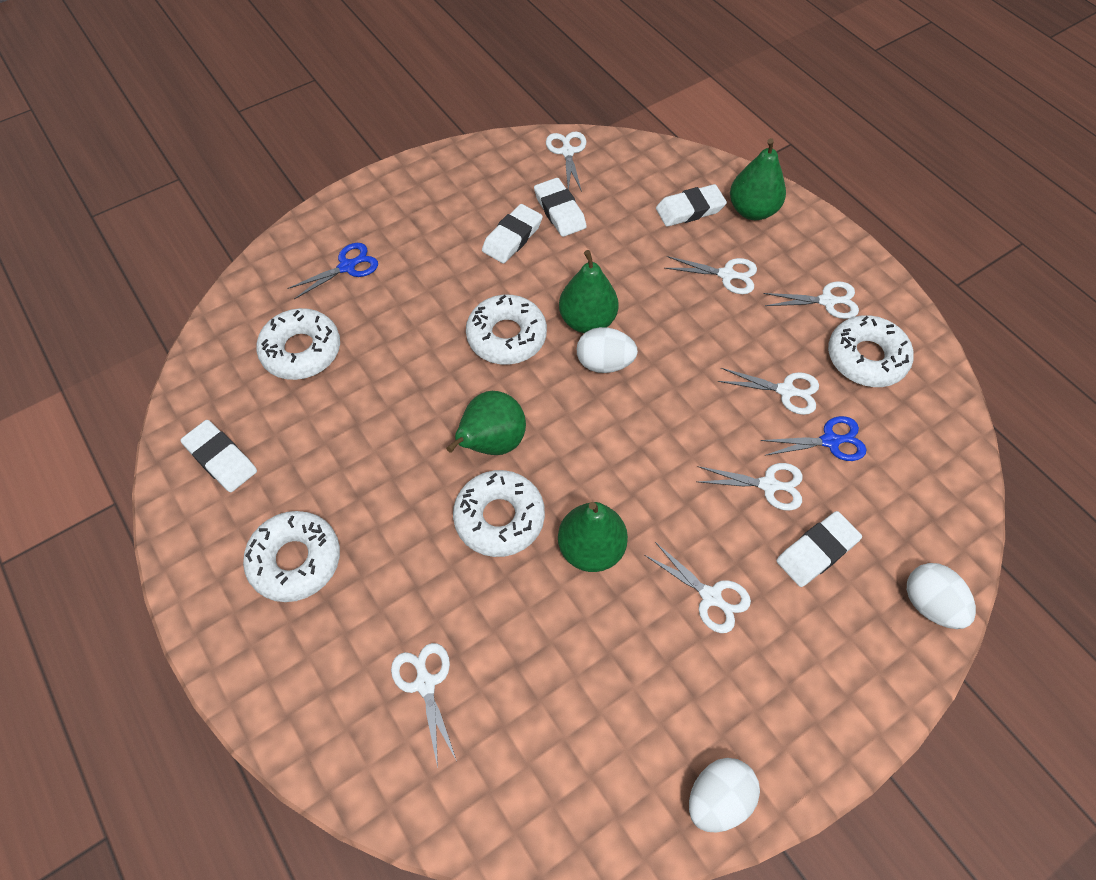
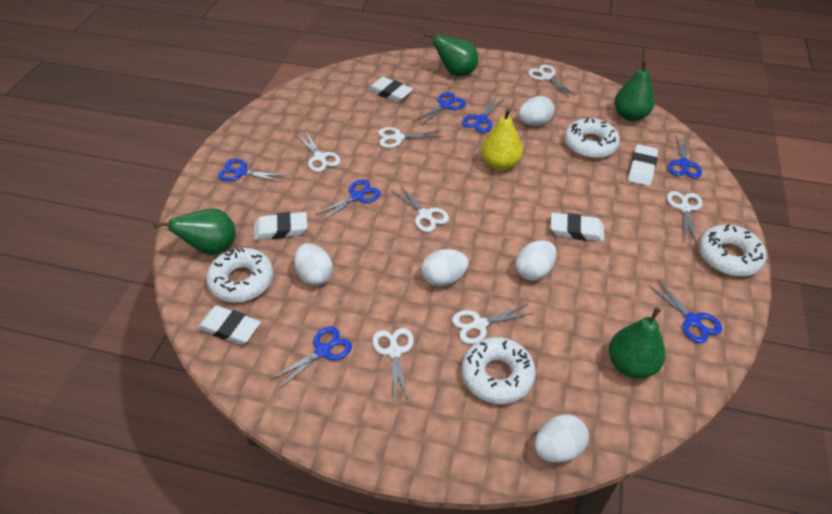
blue scissors: [287,243,378,299] [760,416,866,461] = 2 -> [218,158,286,182] [272,327,352,389] [315,179,381,221] [413,92,466,125] [462,96,504,133] [649,280,722,343] [668,135,702,178] = 7
white donut: [243,511,340,602] [256,308,340,380] [453,470,545,557] [466,295,547,365] [828,315,913,387] = 5 -> [206,248,274,303] [462,337,536,404] [564,117,620,159] [699,224,766,277] = 4
white egg: [577,327,638,373] [689,758,760,833] [907,563,976,629] = 3 -> [294,243,333,286] [421,249,469,286] [515,240,557,281] [519,96,554,126] [534,414,589,463] = 5
yellow pear: none = 0 -> [481,108,523,170] = 1

